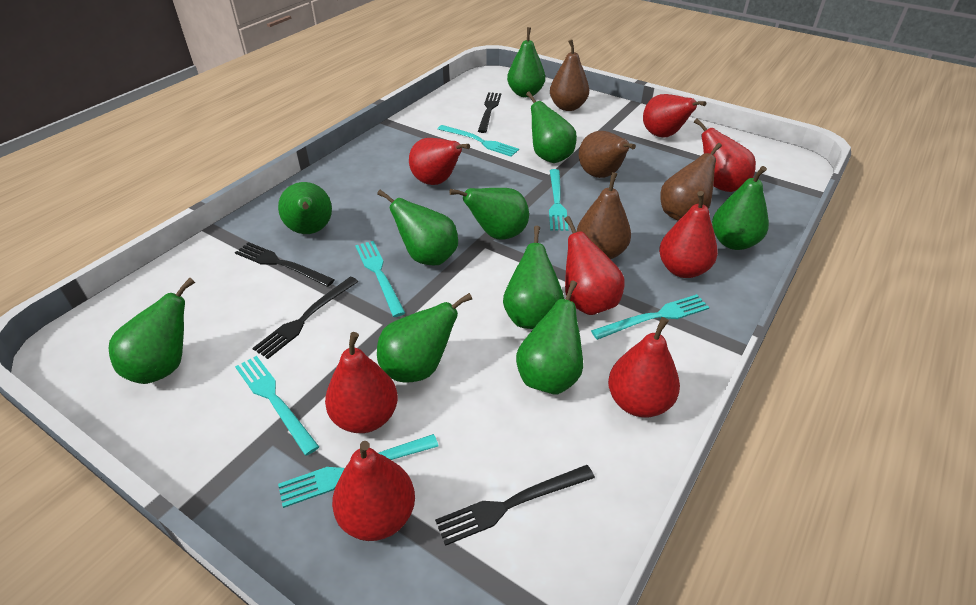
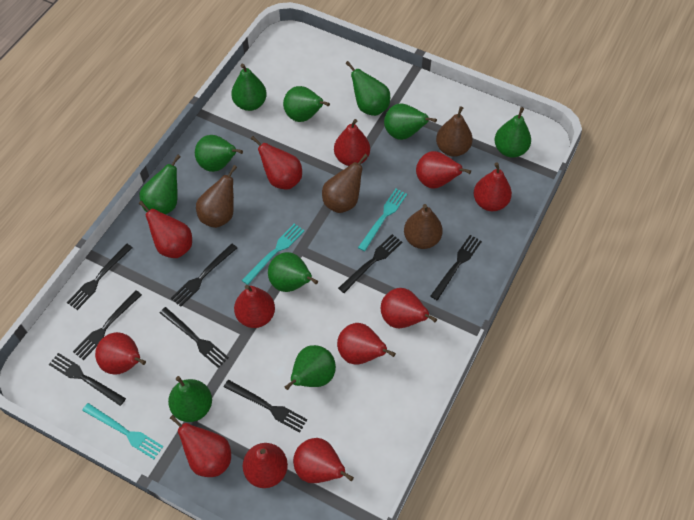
black fork: [235,242,335,287] [252,277,358,359] [435,465,595,546] [478,92,501,133] = 4 -> [49,353,126,406] [67,244,133,310] [73,290,142,360] [160,307,229,368] [171,243,237,307] [224,380,307,433] [338,234,402,293] [430,235,482,300] = 8
red pear: [325,332,398,433] [332,441,415,541] [409,138,470,185] [564,216,625,315] [608,317,680,418] [643,94,706,138] [659,191,718,278] [694,118,756,192] = 8 -> [95,332,146,375] [139,201,192,258] [170,415,231,477] [234,285,275,328] [243,443,288,488] [251,136,302,189] [293,438,354,483] [334,119,370,166] [337,323,396,365] [381,288,437,328] [416,151,471,188] [473,162,512,211] = 12
turquoise fork: [235,356,319,456] [278,434,438,508] [355,241,405,317] [438,125,519,157] [549,169,568,231] [591,294,710,340] = 6 -> [82,403,163,459] [242,224,304,285] [358,189,407,251] = 3

